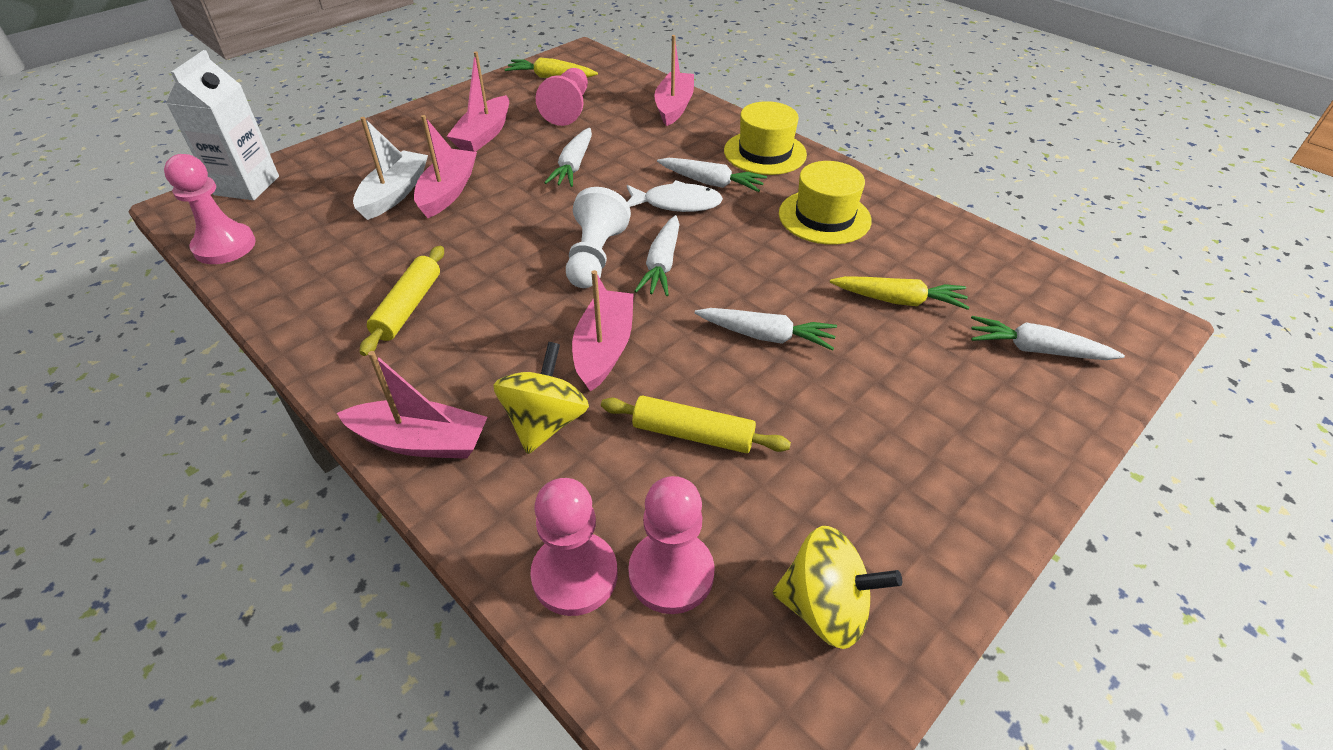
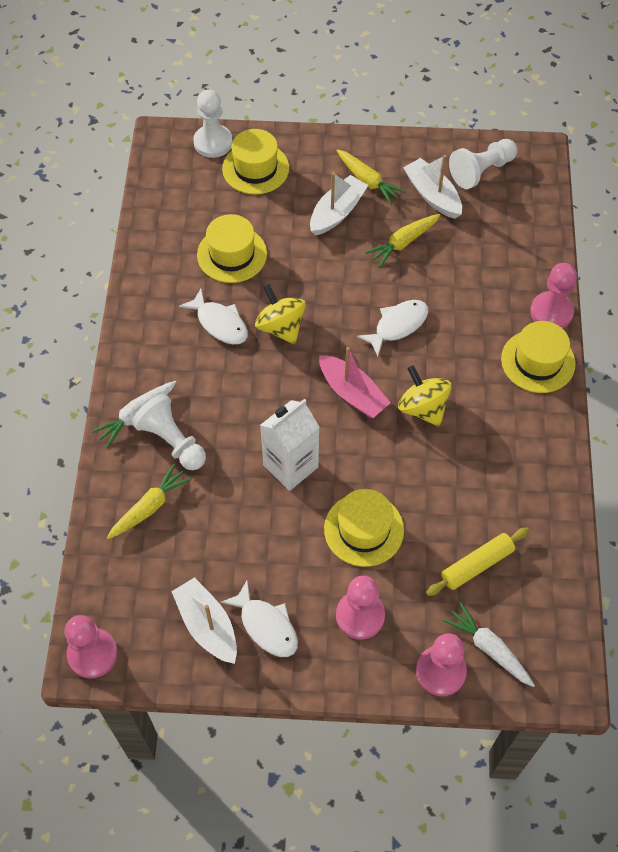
pink boat: [337,351,488,459] [414,115,477,218] [447,51,509,152] [572,270,634,392] [654,35,694,126] = 5 -> [319,347,391,418] = 1
white boat: [353,117,428,220] = 1 -> [171,577,237,664] [310,172,368,236] [403,155,462,219] = 3
white carrot: [544,128,592,187] [634,215,679,296] [657,158,767,192] [695,308,837,351] [971,316,1125,360] = 5 -> [92,381,176,448] [443,602,535,687] = 2
white fish: [627,180,723,212] = 1 -> [179,289,248,344] [221,580,298,657] [357,300,428,357] = 3
white pawn: [566,187,631,288] = 1 -> [132,393,206,470] [193,89,233,158] [449,139,518,189] = 3
yellow carrot: [505,57,598,78] [830,276,970,310] = 2 -> [107,464,192,539] [336,149,406,205] [365,214,440,267] = 3
yellow hat: [724,101,807,175] [779,161,872,245] = 2 -> [197,214,267,283] [222,129,289,195] [324,489,404,567] [501,321,576,393] = 4
yellow rolling pin: [360,246,444,356] [601,395,791,453] = 2 -> [426,528,529,596] = 1

